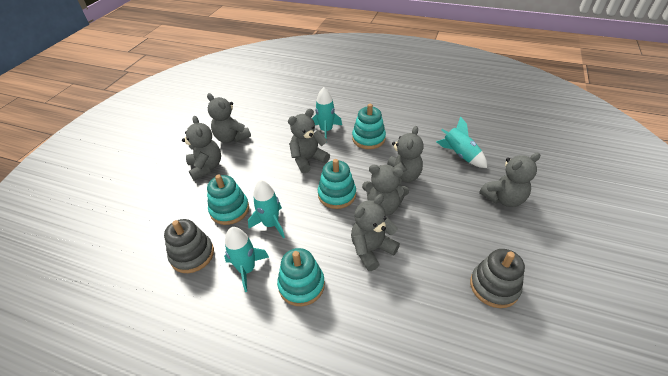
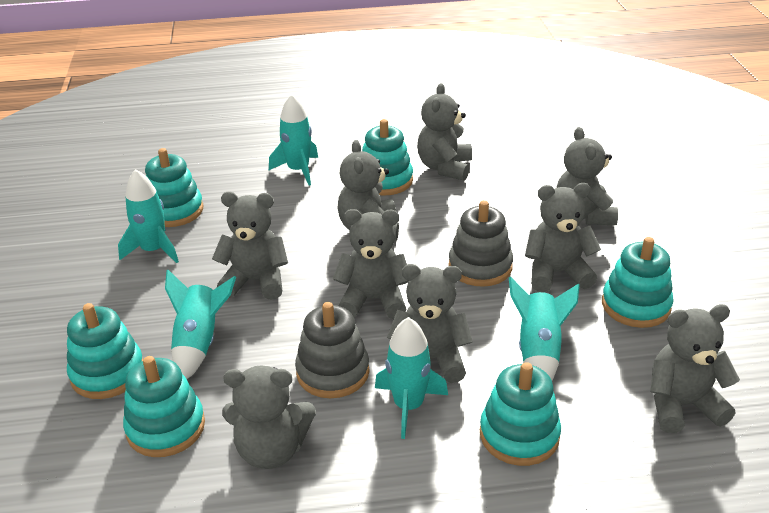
grey teddy bear: [182,116,221,181] [207,93,251,143] [288,109,330,173] [351,194,400,271] [362,165,409,216] [387,126,424,185] [479,153,540,207] = 7 -> [212,192,288,300] [222,366,316,469] [333,209,409,319] [337,140,399,241] [387,264,473,383] [417,83,472,181] [525,183,601,292] [556,127,618,225] [650,304,740,433] = 9
turquoise rocket: [224,227,269,292] [248,180,285,239] [312,87,342,139] [436,116,487,168] = 4 -> [118,169,179,263] [165,270,236,379] [269,94,318,185] [375,317,448,439] [509,277,580,380] = 5
turquoise stacking toy: [207,174,249,225] [277,248,325,306] [318,159,356,209] [352,104,386,149] = 4 -> [67,303,143,399] [123,356,205,457] [145,148,203,227] [362,119,413,196] [480,362,561,466] [602,237,674,328] = 6

